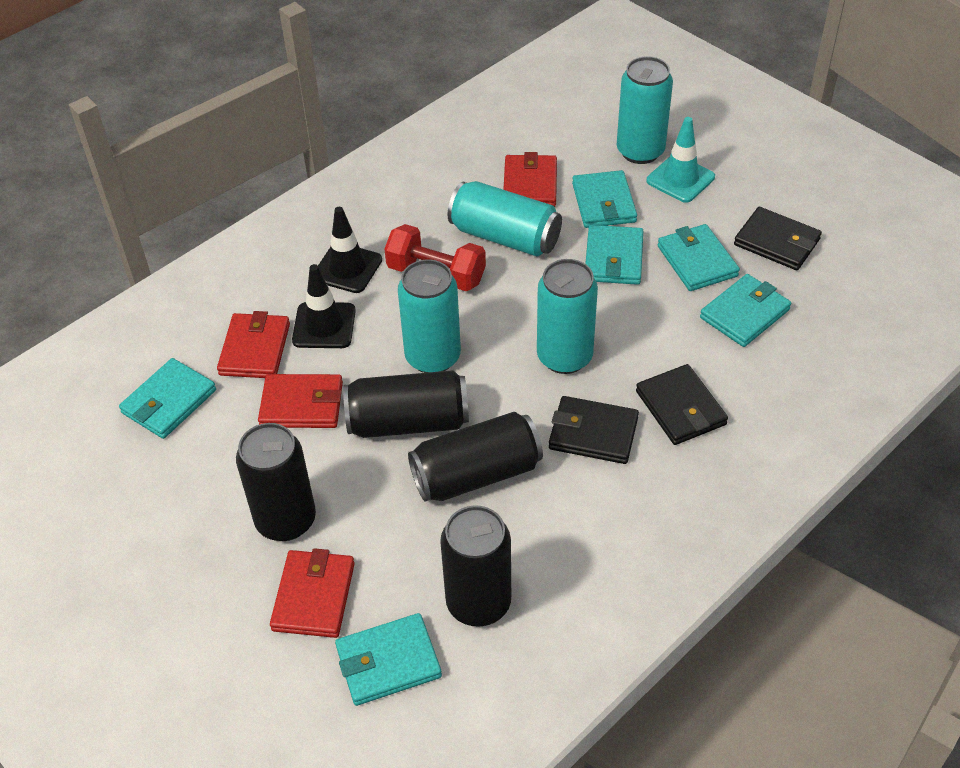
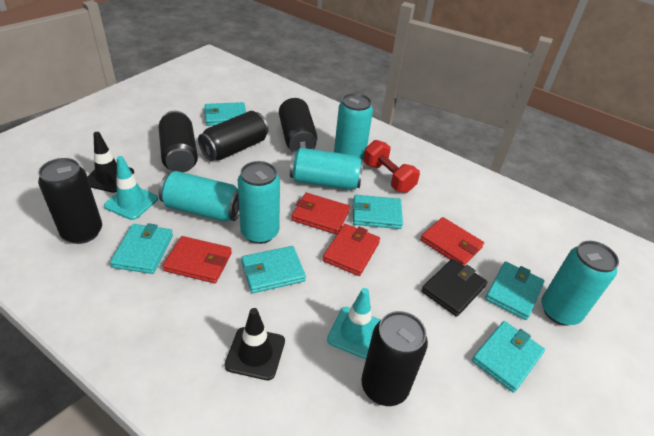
black can: [236,423,316,541] [343,370,469,438] [408,412,543,502] [440,505,511,627] = 4 -> [38,158,102,244] [159,111,198,172] [198,111,268,161] [279,98,317,152] [361,311,428,406] = 5
black wallet: [549,396,639,464] [636,364,728,445] [734,207,822,270] = 3 -> [421,259,487,317] = 1
turquoise can: [398,259,461,373] [448,181,562,256] [537,259,598,374] [617,56,673,164] = 4 -> [159,171,240,222] [238,161,280,244] [290,148,364,190] [334,93,373,159] [541,241,619,326] = 5
turquoise traffic cone: [646,117,715,203] = 1 -> [104,156,158,220] [327,288,380,359] = 2

